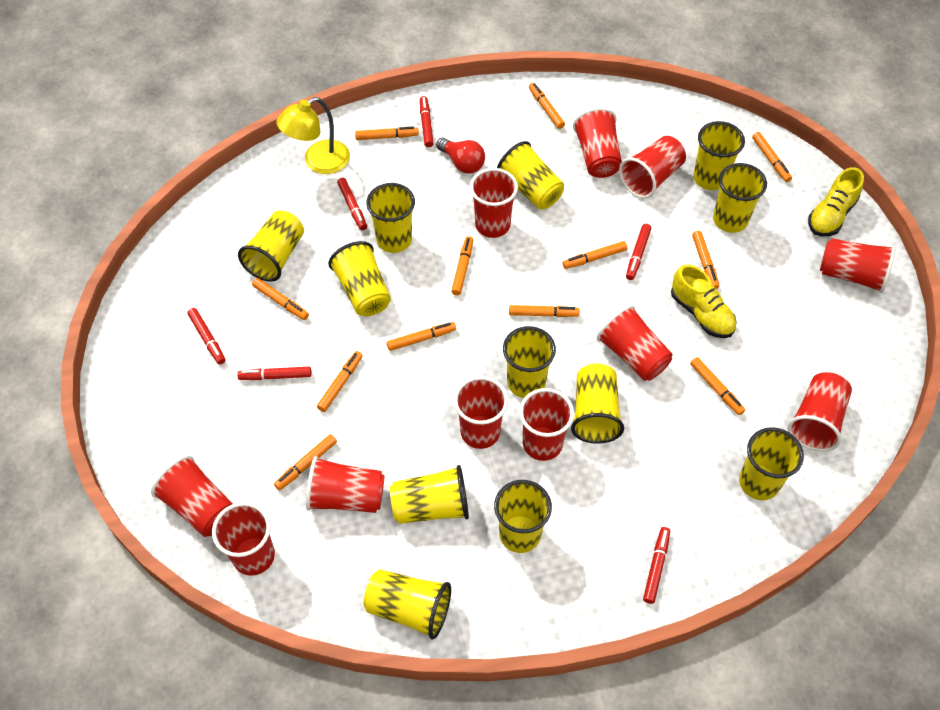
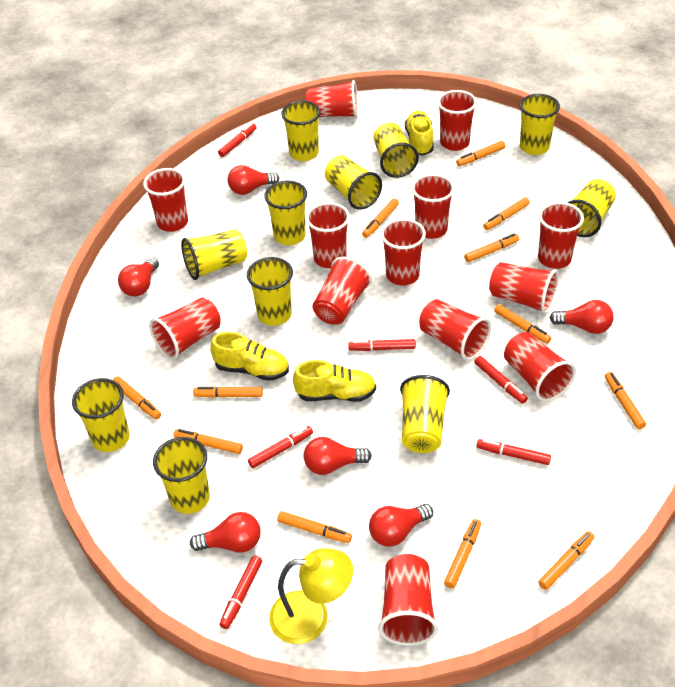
red cup: [151,455,233,537] [212,502,275,576] [306,456,385,513] [454,376,508,449] [470,168,518,238] [519,388,574,461] [573,108,622,178] [597,305,673,381] [619,136,686,199] [788,372,852,452] [820,238,896,293] = 11 -> [143,168,188,232] [149,298,221,360] [306,80,359,118] [306,202,350,268] [312,257,372,324] [379,554,438,646] [381,218,426,285] [411,174,455,239] [419,299,491,361] [437,90,477,151] [489,262,559,314] [504,332,576,402] [538,202,584,269] = 13
red light bulb: [436,138,485,174] = 1 -> [118,257,159,297] [190,512,261,552] [227,165,279,195] [304,437,372,475] [369,504,433,547] [550,300,614,334] = 6
yellow cup: [238,210,304,282] [328,241,391,316] [364,569,451,640] [366,183,415,253] [390,465,469,524] [494,480,552,553] [497,141,564,209] [503,326,556,398] [571,363,624,444] [693,121,745,190] [713,163,767,233] [739,427,804,500] = 12 -> [72,378,130,452] [153,437,210,514] [181,229,247,280] [247,257,293,326] [264,180,307,245] [281,100,321,161] [325,155,382,210] [373,123,419,178] [400,375,450,453] [520,94,560,155] [567,179,616,237] = 11
yellow shoe: [671,264,737,338] [808,167,864,236] = 2 -> [210,332,289,381] [293,360,376,402] [405,111,434,156] = 3

